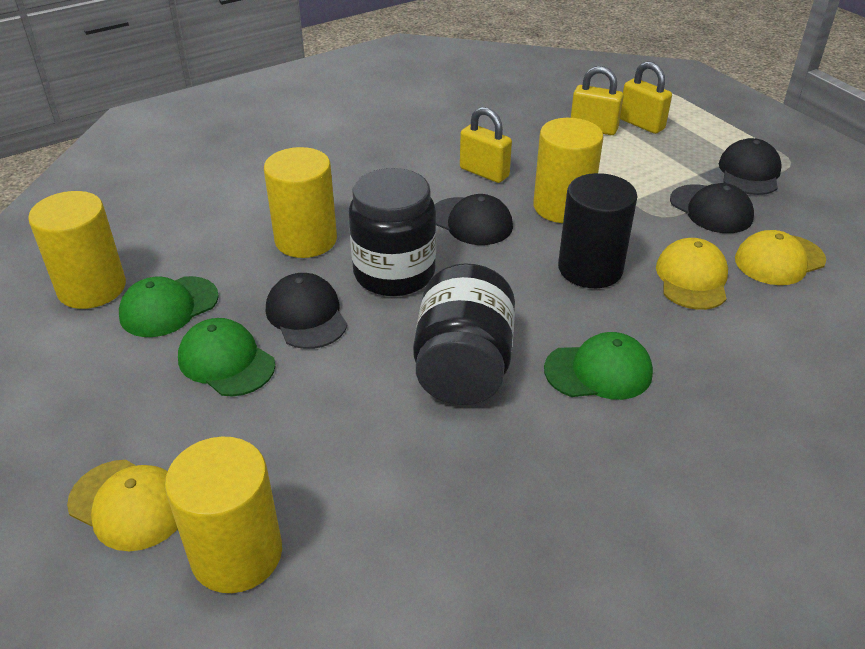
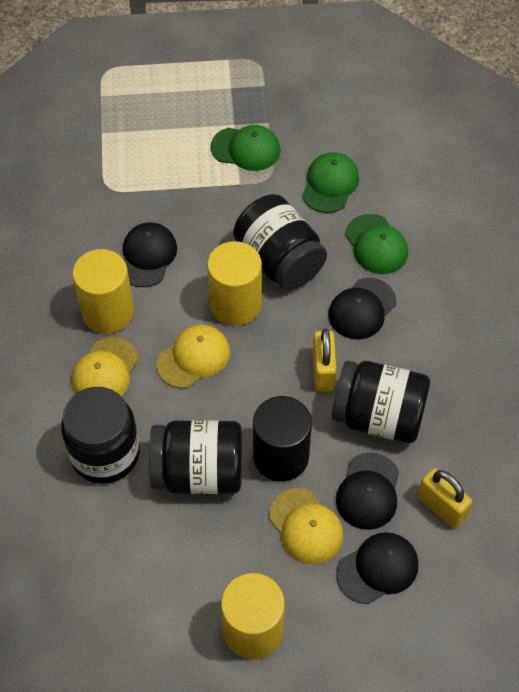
black jar: [349,168,436,296] [413,263,515,405] = 2 -> [61,387,140,484] [149,420,242,494] [233,194,327,290] [331,361,430,443] = 4
yellow cylinder: [28,191,126,309] [165,437,282,593] [264,147,337,258] [533,118,603,223] = 4 -> [72,249,134,334] [207,241,262,326] [221,573,285,659] = 3
yellow padlock: [460,107,512,183] [571,66,624,135] [620,61,672,134] = 3 -> [313,329,337,392] [418,468,472,529] = 2

